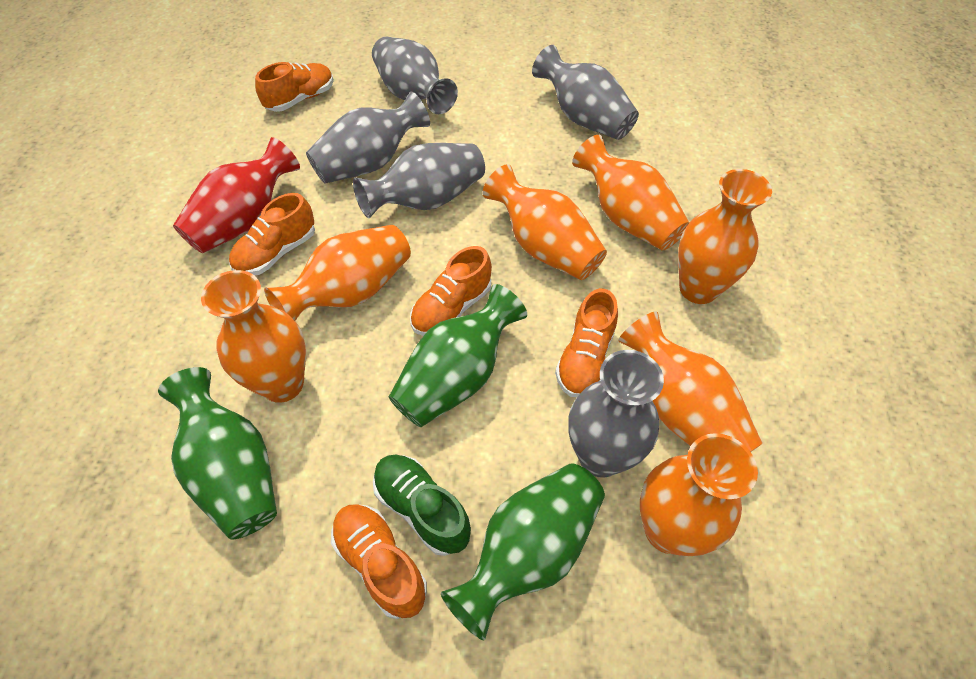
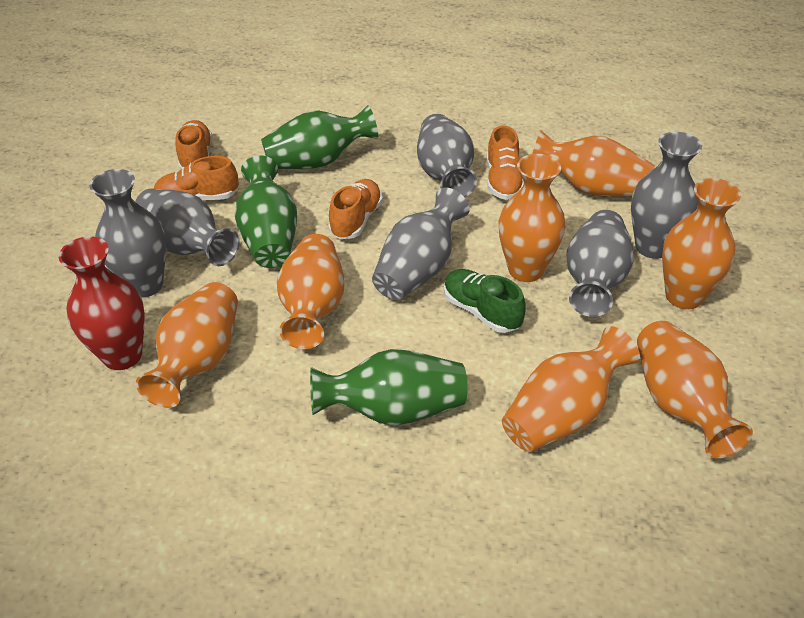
grey vase: [306,92,430,184] [353,143,485,218] [372,37,458,114] [532,45,639,140] [568,350,664,478] = 5 -> [89,169,166,298] [135,189,240,266] [372,188,470,300] [417,114,477,197] [566,210,634,317] [631,132,702,259] = 6
orange shoe: [229,193,315,275] [255,62,334,112] [331,504,427,619] [410,246,492,336] [555,288,618,397] = 5 -> [154,156,239,200] [176,120,212,170] [328,179,383,239] [487,125,524,200] = 4

